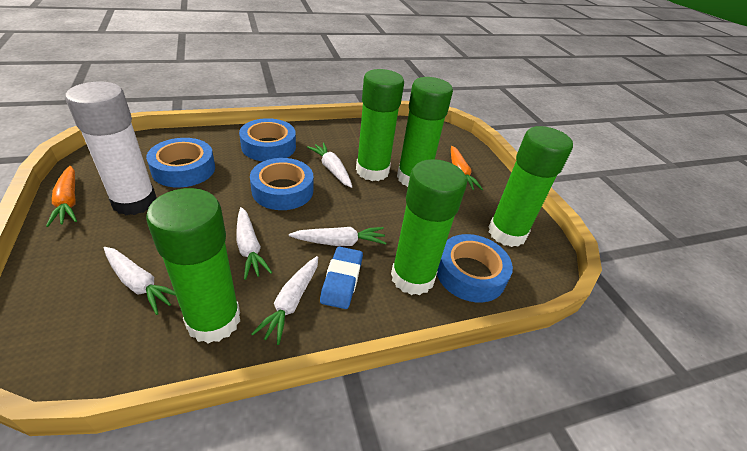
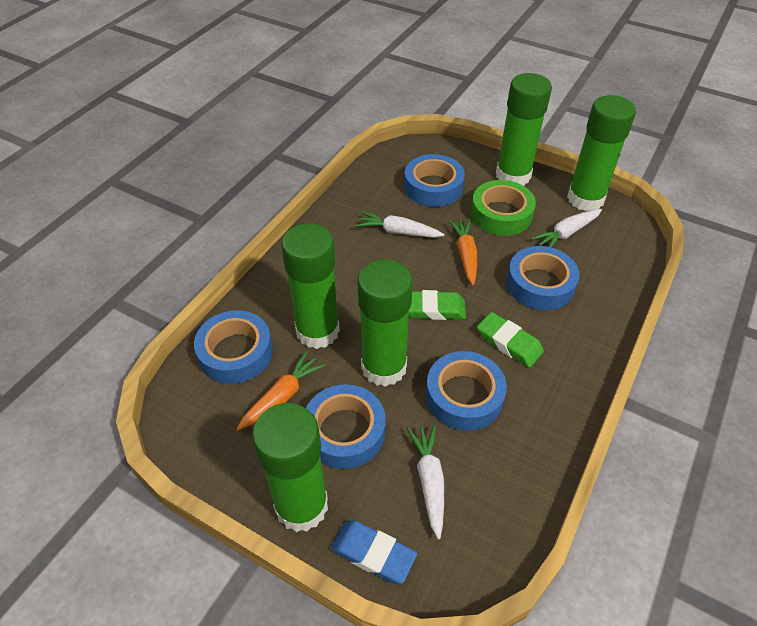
blue tape: [146,138,215,187] [239,118,296,161] [250,158,313,210] [437,234,513,302] = 4 -> [194,310,273,384] [306,384,386,469] [404,154,465,207] [426,351,507,431] [507,246,580,310] = 5
green eraser: none = 0 -> [409,290,466,320] [477,312,544,368] = 2
green tape: none = 0 -> [471,180,536,236] = 1
white carrot: [104,247,176,315] [236,207,272,280] [251,256,318,345] [289,227,386,246] [307,143,352,188] = 5 -> [356,211,445,238] [407,425,444,540] [531,209,602,247] = 3
white glue stick: [65,82,157,215] = 1 -> none = 0

